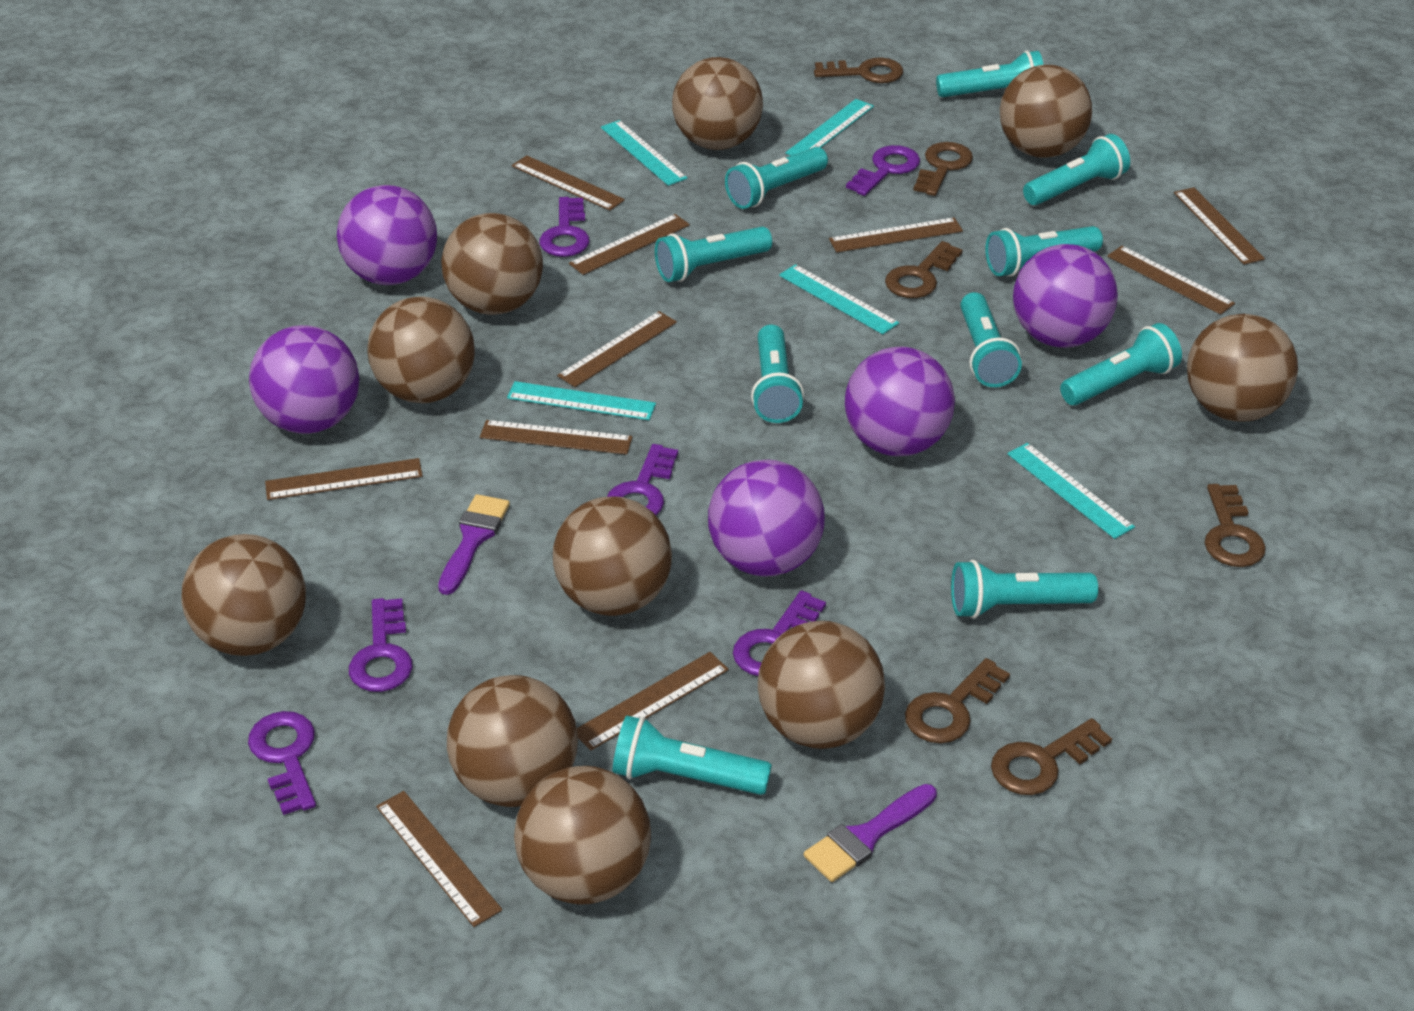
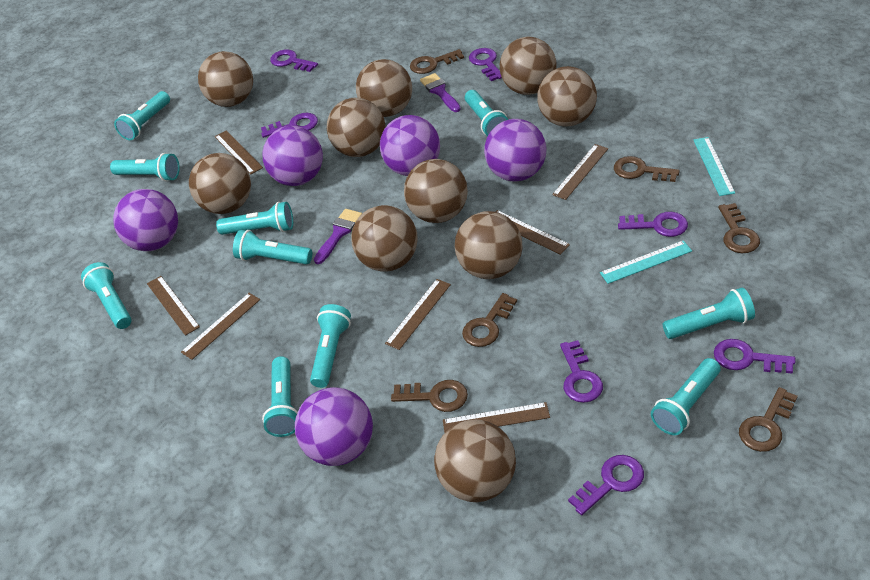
brown ruler: [265,458,423,500] [376,791,502,927] [480,420,633,455] [512,155,625,211] [557,311,677,387] [569,214,690,275] [577,652,729,751] [829,217,963,253] [1107,246,1235,315] [1174,187,1265,265] = 10 -> [147,276,200,336] [181,293,260,360] [215,130,263,174] [385,279,451,350] [443,402,550,433] [495,210,570,255] [552,144,608,200] = 7
purple key: [248,711,316,815] [349,598,413,692] [539,197,589,257] [607,444,678,515] [733,590,826,676] [846,145,920,196] = 6 -> [261,113,318,138] [270,50,318,72] [469,48,502,81] [560,340,603,403] [568,455,644,515] [618,212,688,237] [714,339,795,374] = 7
turquoise ruler: [507,381,656,420] [601,120,687,186] [779,264,899,334] [785,99,874,156] [1007,443,1135,539] = 5 -> [600,240,692,284] [694,137,735,196] = 2

